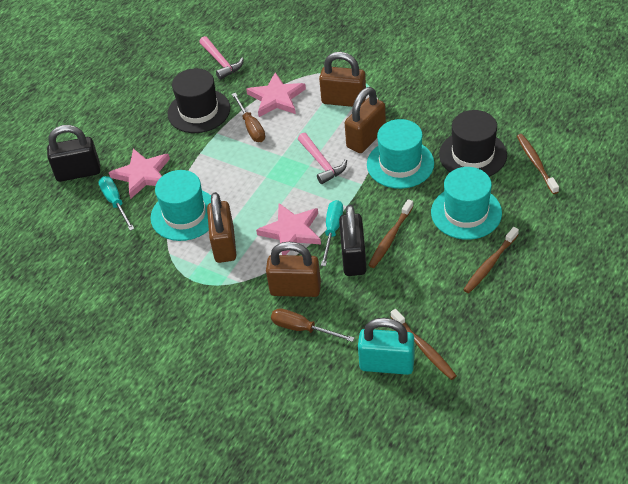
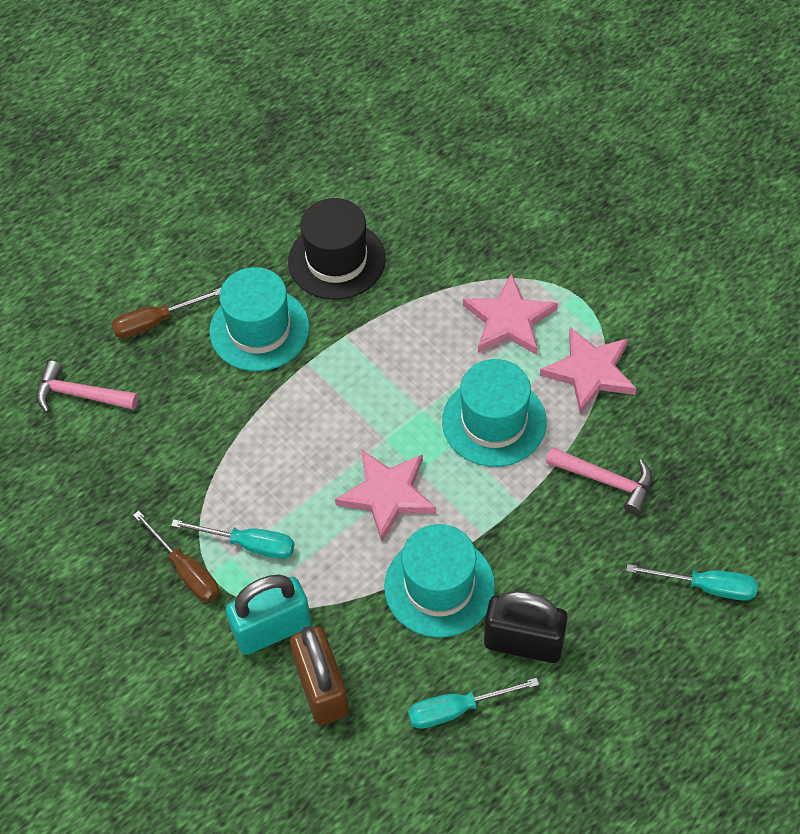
black hat: [168,68,230,133] [439,110,507,177] = 2 -> [288,198,386,300] = 1
black padlock: [47,125,100,182] [339,205,366,276] = 2 -> [484,591,568,663] = 1
brown padlock: [207,192,237,263] [266,242,321,297] [319,52,366,107] [345,87,386,153] = 4 -> [290,626,349,725] = 1
brown toothbrush: [368,199,414,268] [391,309,457,380] [463,227,519,293] [517,134,559,194] = 4 -> none = 0
turquoise screwdriver: [98,176,134,231] [321,200,343,266] = 2 -> [171,519,294,559] [408,678,539,729] [626,564,758,601] = 3

